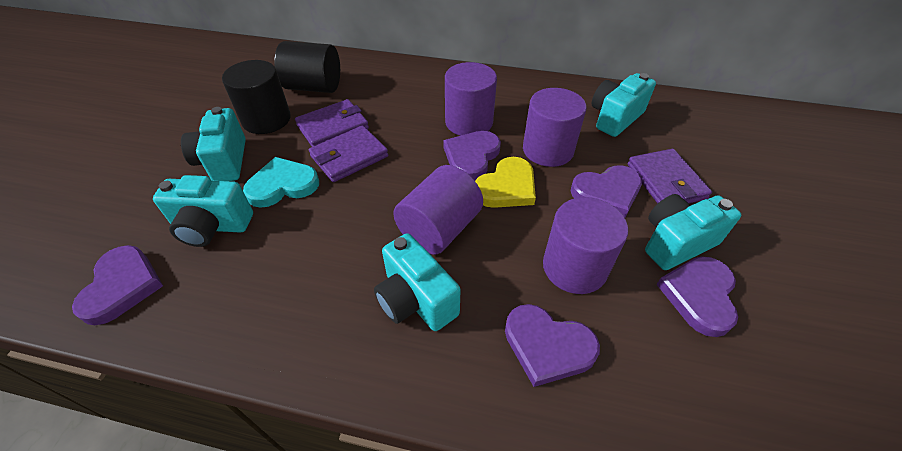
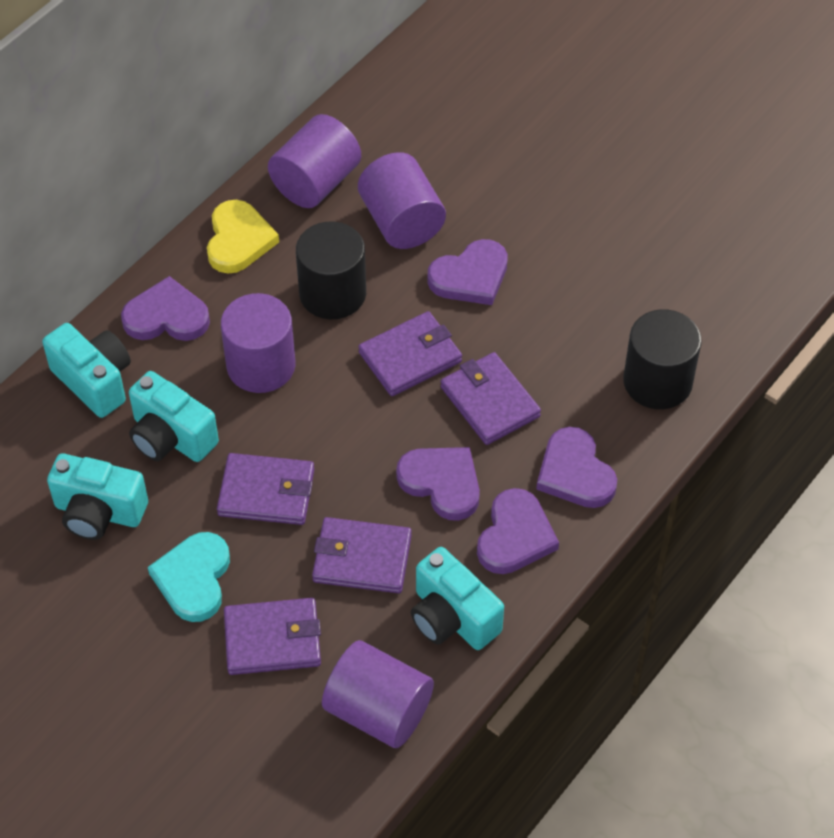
purple wallet: [295,99,369,147] [309,125,388,182] [627,149,712,204] = 3 -> [217,453,314,525] [224,598,321,675] [312,517,412,593] [358,311,462,396] [441,352,541,445] = 5
turquoise camera: [153,175,253,247] [181,107,246,181] [374,233,461,331] [592,73,656,137] [645,194,741,270] = 5 -> [42,323,131,418] [47,453,148,540] [129,371,219,462] [411,547,504,650] = 4

